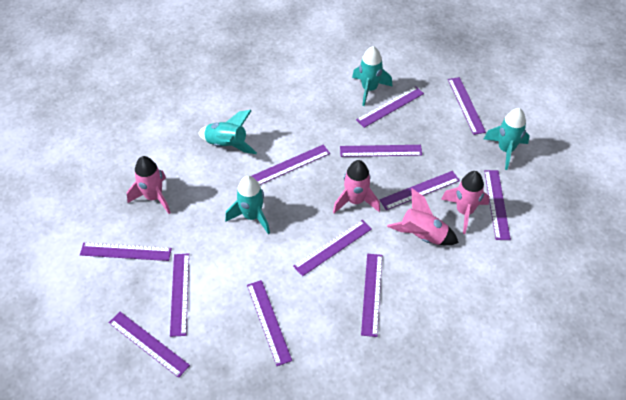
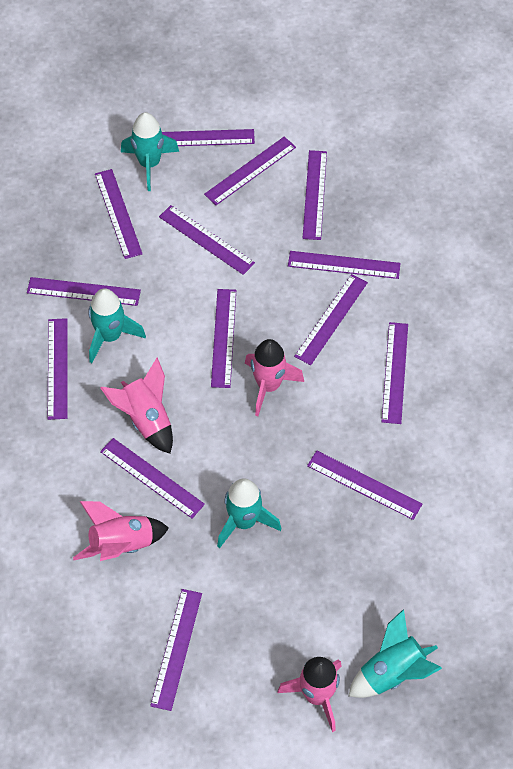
purple ruler: [80,242,172,261] [109,312,190,378] [170,253,189,337] [247,280,292,366] [252,144,330,185] [293,220,372,276] [340,145,422,157] [356,86,424,128] [361,254,382,337] [379,171,460,210] [448,77,486,135] [484,170,511,240] = 12 -> [27,277,141,306] [48,318,68,420] [95,169,143,259] [100,438,205,518] [150,589,202,711] [159,205,255,275] [162,129,255,146] [204,137,296,205] [211,289,236,388] [288,251,401,279] [294,274,368,365] [303,150,327,240] [307,451,422,520] [382,322,408,424] = 14

